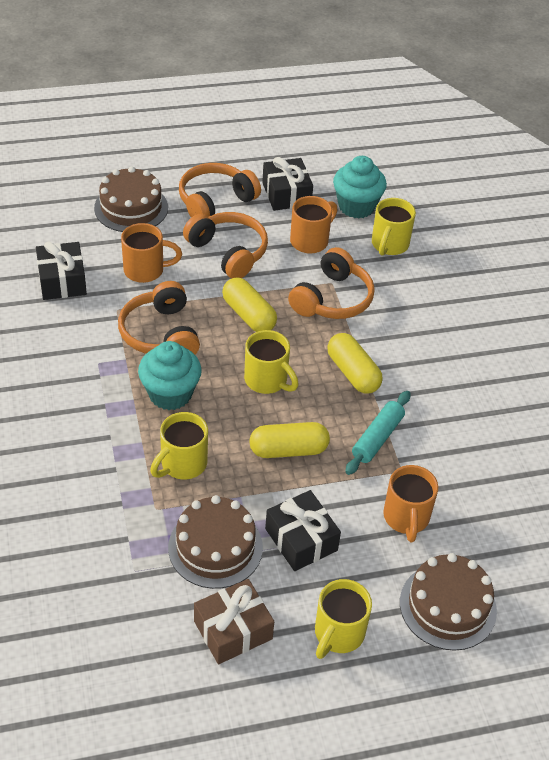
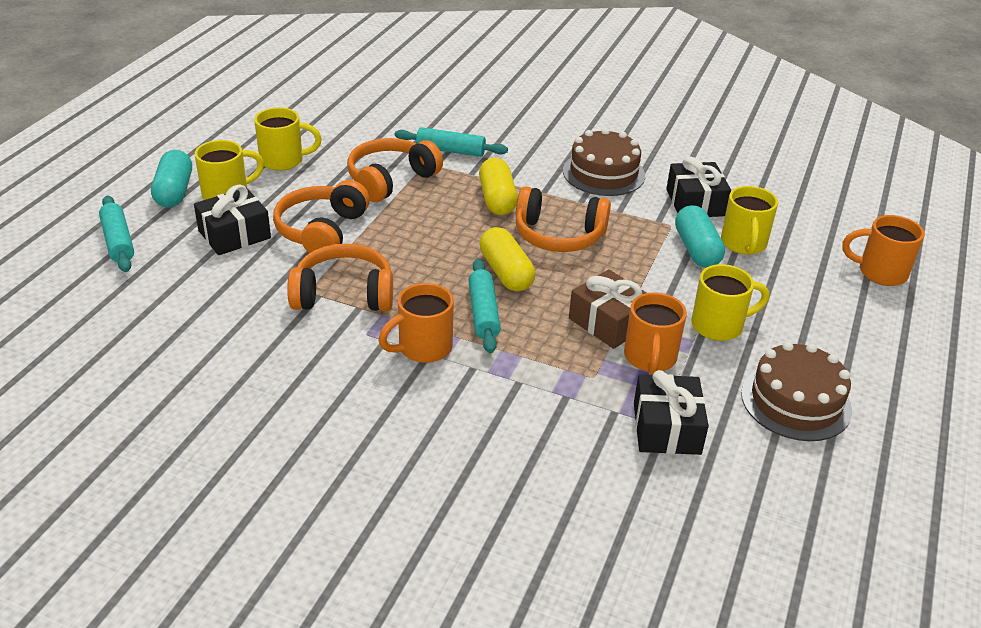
brown cake: [94,166,168,232] [168,495,263,589] [400,553,497,651] = 3 -> [563,128,645,196] [741,342,852,441] = 2
turquoise capsule: none = 0 -> [151,150,192,208] [675,205,725,268] = 2
turquoise cupcake: [138,341,202,410] [333,156,387,218] = 2 -> none = 0
turquoise rolling pin: [345,391,411,475] = 1 -> [99,196,134,272] [395,127,508,157] [468,259,501,353] = 3
yellow capsule: [222,278,277,332] [249,422,330,458] [327,333,383,394] = 3 -> [479,158,518,215] [480,227,535,291] = 2

